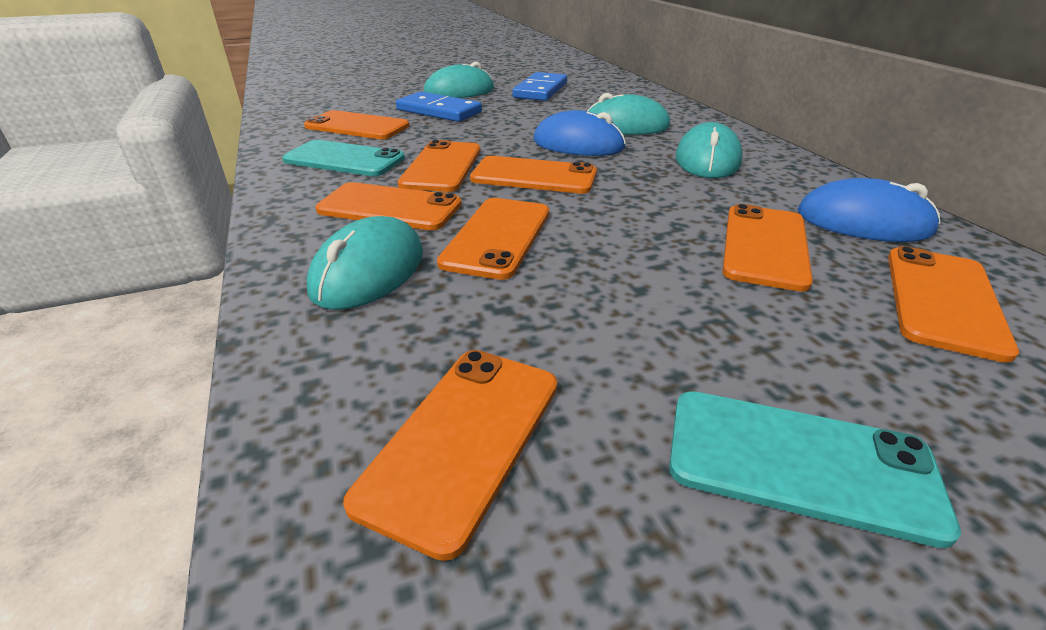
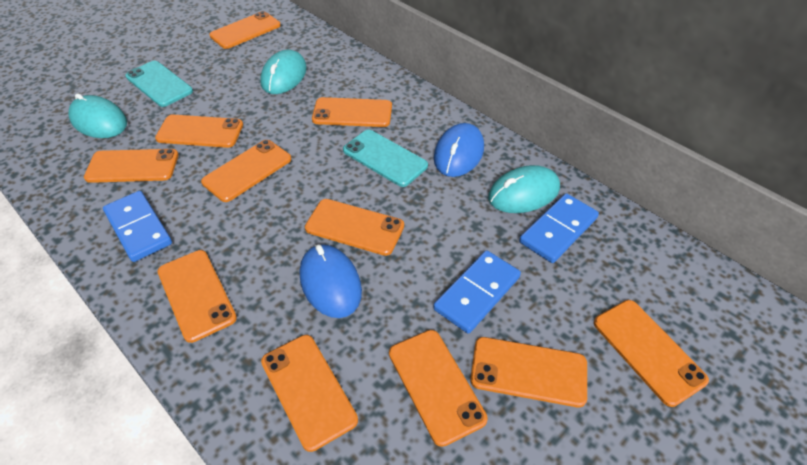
blue domino: [396,91,482,122] [512,72,567,101] = 2 -> [103,191,172,262] [433,250,521,334] [519,194,599,263] = 3
orange phone: [304,110,409,139] [315,182,462,230] [343,350,557,561] [397,140,480,192] [437,198,549,280] [470,156,597,194] [723,204,813,292] [888,246,1019,363] = 8 -> [84,149,179,183] [155,115,243,148] [158,250,237,343] [201,140,291,202] [209,11,281,49] [261,335,358,452] [305,199,404,256] [312,97,392,127] [389,330,488,447] [470,337,587,407] [594,300,709,407] = 11
turquoise mouse: [307,216,423,310] [424,62,494,98] [587,93,670,135] [675,122,743,178] = 4 -> [68,93,127,138] [260,50,307,94] [488,165,560,213] = 3

